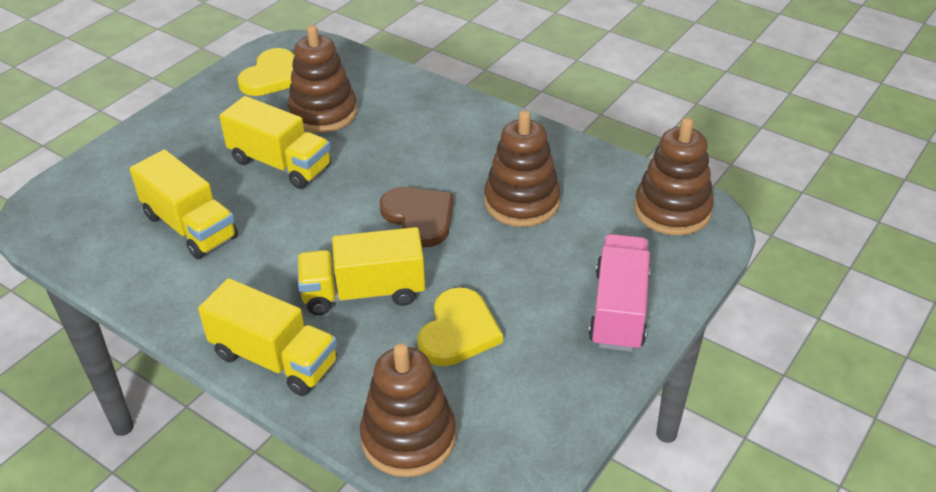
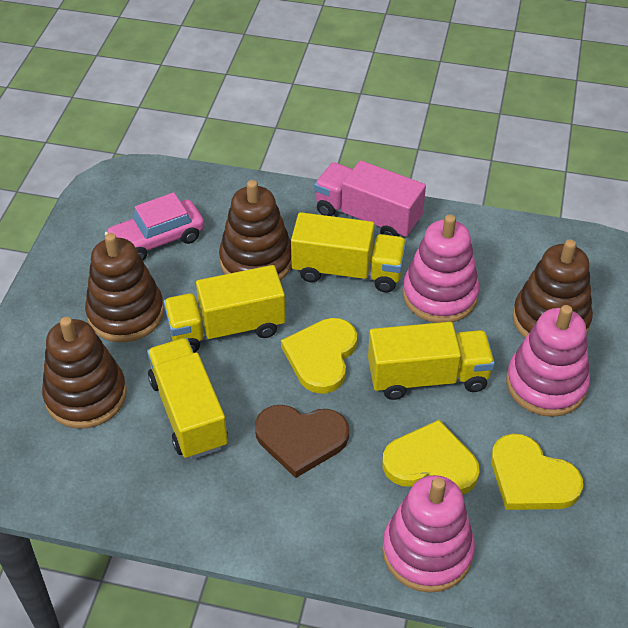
pink car: none = 0 -> [105,192,204,260] = 1
pink stacking toy: none = 0 -> [382,475,475,593] [402,214,480,323] [506,305,590,417] = 3
yellow heart: [238,48,295,96] [417,287,503,366] = 2 -> [281,318,357,394] [382,420,480,495] [491,434,583,510] = 3

